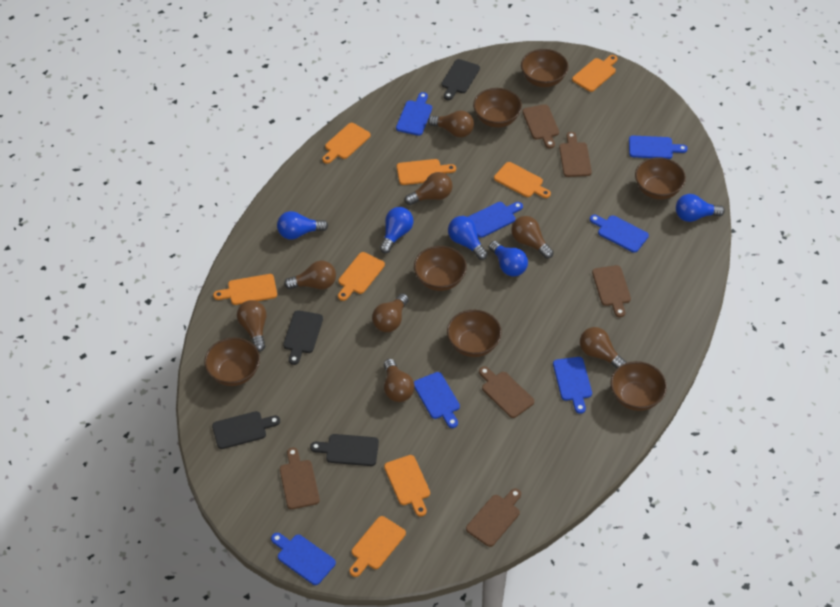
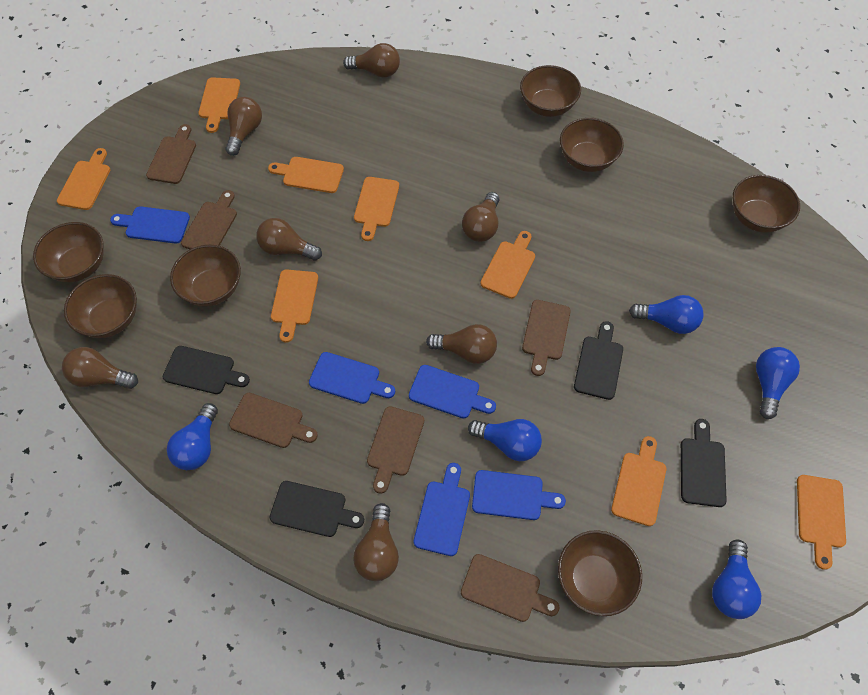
blue cutting board: [271,533,336,585] [396,92,432,136] [414,372,460,428] [468,202,523,238] [553,357,592,414] [590,215,649,253] [629,136,688,159] = 7 -> [110,206,190,244] [309,352,395,404] [409,365,496,418] [414,463,470,556] [472,470,566,520] = 5
brown light bulb: [237,300,266,351] [284,261,336,290] [372,293,409,332] [384,359,414,402] [405,172,452,205] [428,110,474,137] [511,216,554,259] [580,327,627,368] = 8 -> [62,347,138,389] [225,97,262,156] [256,218,322,260] [343,43,400,78] [353,503,399,581] [426,324,497,364] [462,192,499,242] = 7

